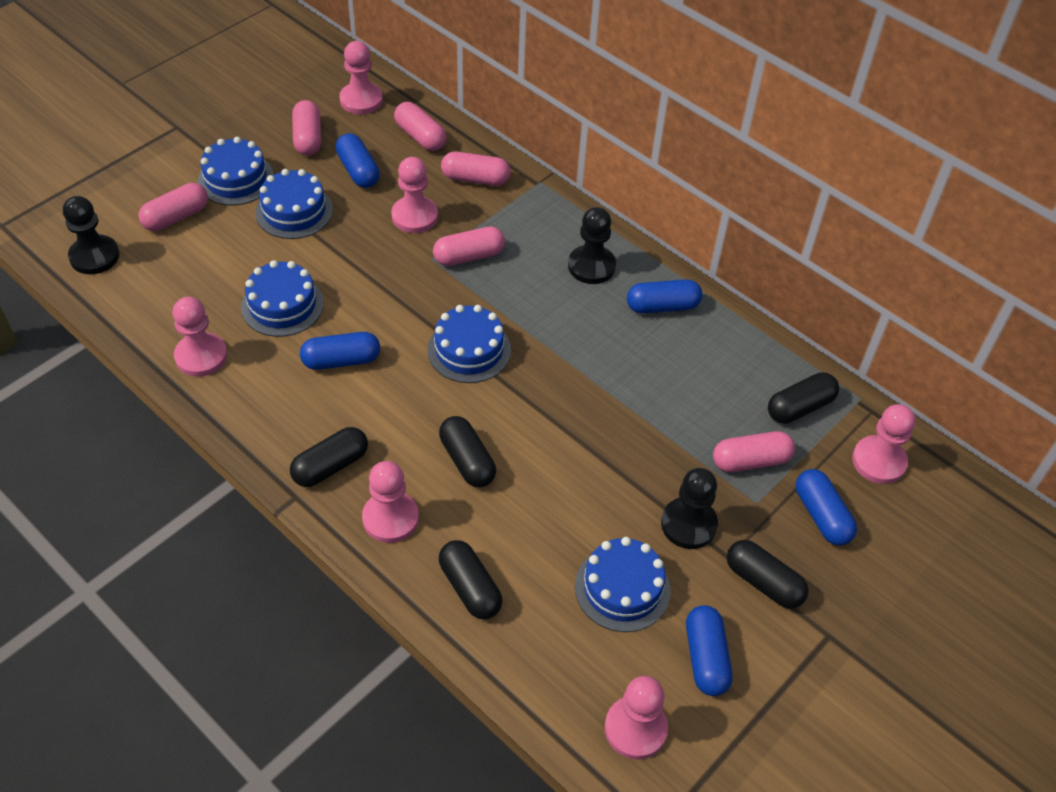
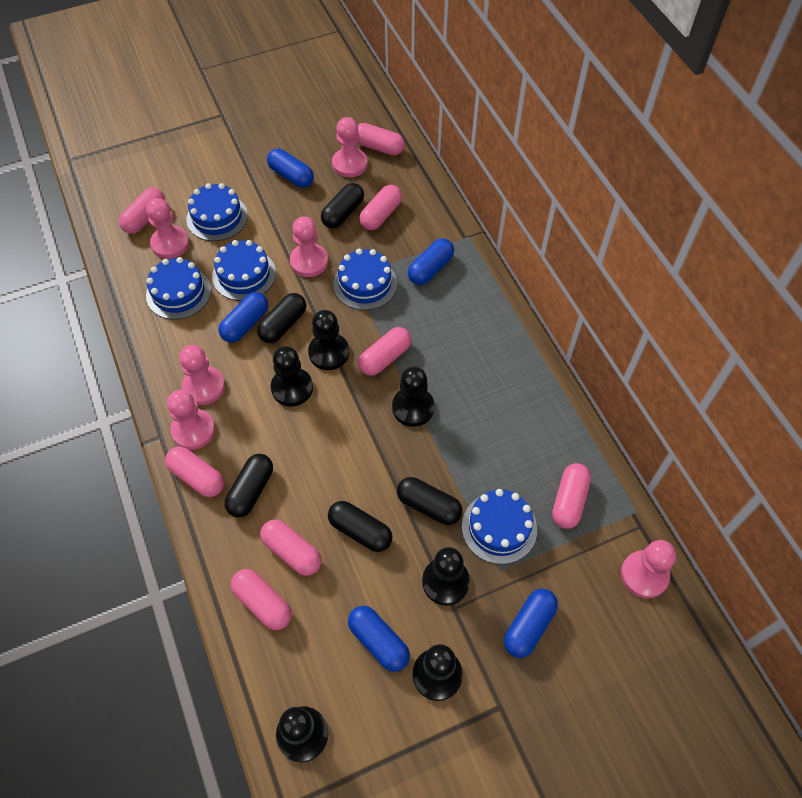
black pawn: [63,196,120,274] [568,207,616,284] [661,468,718,549] = 3 -> [271,346,313,406] [276,706,328,762] [308,310,349,370] [392,366,434,427] [413,644,463,701] [422,547,470,605] = 6
pink capsule: [139,183,208,231] [292,100,321,155] [394,102,447,151] [433,226,505,266] [441,151,511,186] [713,431,795,472] = 6 -> [119,187,165,234] [165,447,224,497] [231,569,292,630] [260,520,322,576] [357,123,405,156] [358,327,411,376] [359,185,402,230] [552,463,591,529] = 8

